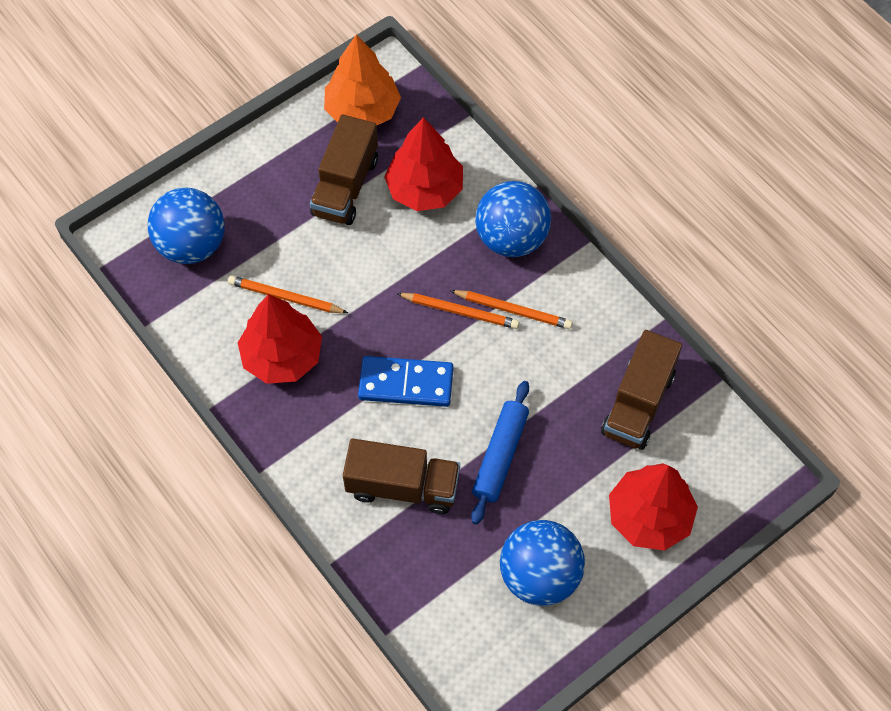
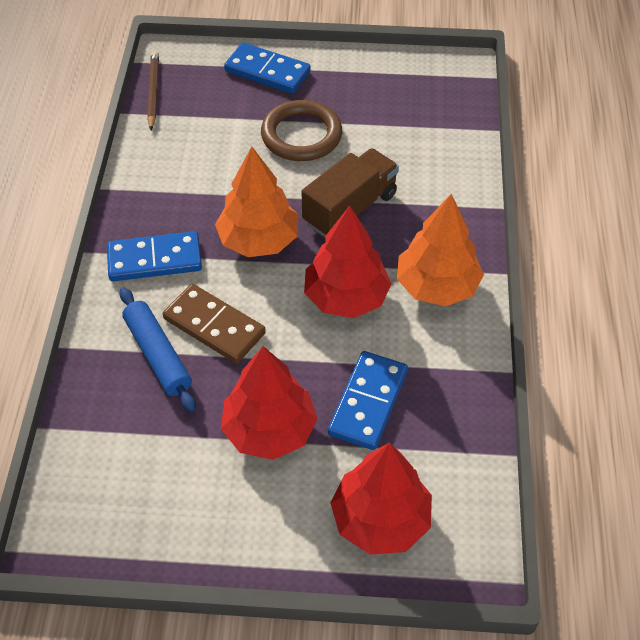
blue ball: [148,188,224,264] [475,181,551,257] [500,520,585,606] = 3 -> none = 0
blue domino: [358,356,454,407] = 1 -> [107,231,202,281] [224,43,311,93] [328,351,408,450] = 3
brown domino: none = 0 -> [163,284,266,363] = 1
brown pencil: none = 0 -> [147,51,159,130] = 1
brown ring: none = 0 -> [261,100,342,161] = 1
brown truck: [310,114,378,225] [343,439,460,514] [601,330,682,450] = 3 -> [302,148,399,238] = 1
orange pencil: [228,276,348,313] [396,293,520,329] [450,290,573,329] = 3 -> none = 0
orange tree: [324,35,401,125] = 1 -> [215,147,298,257] [397,194,484,306] = 2

